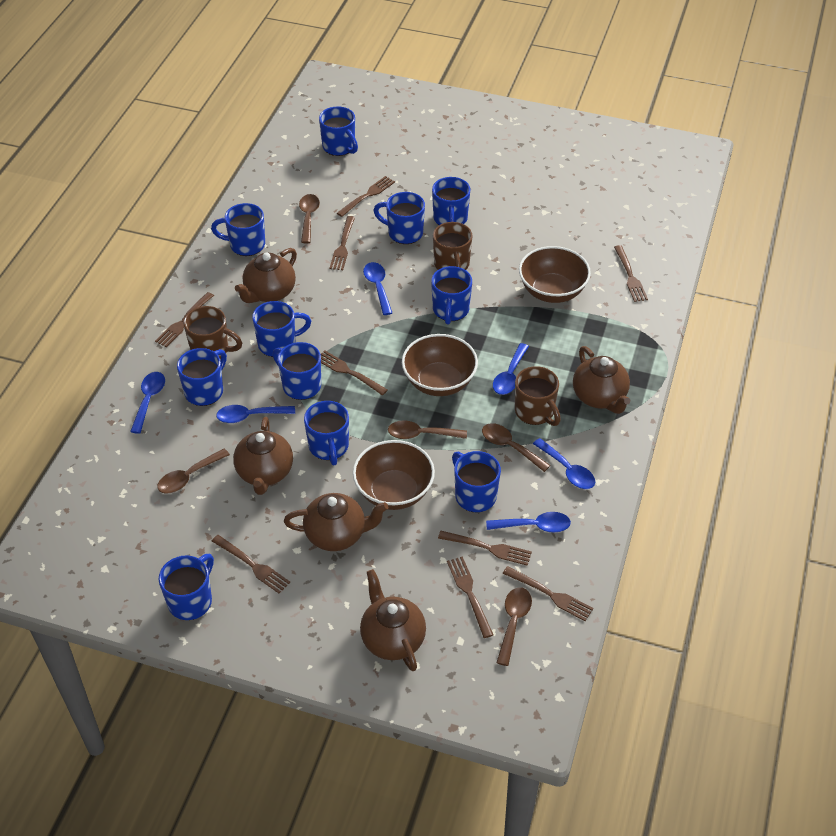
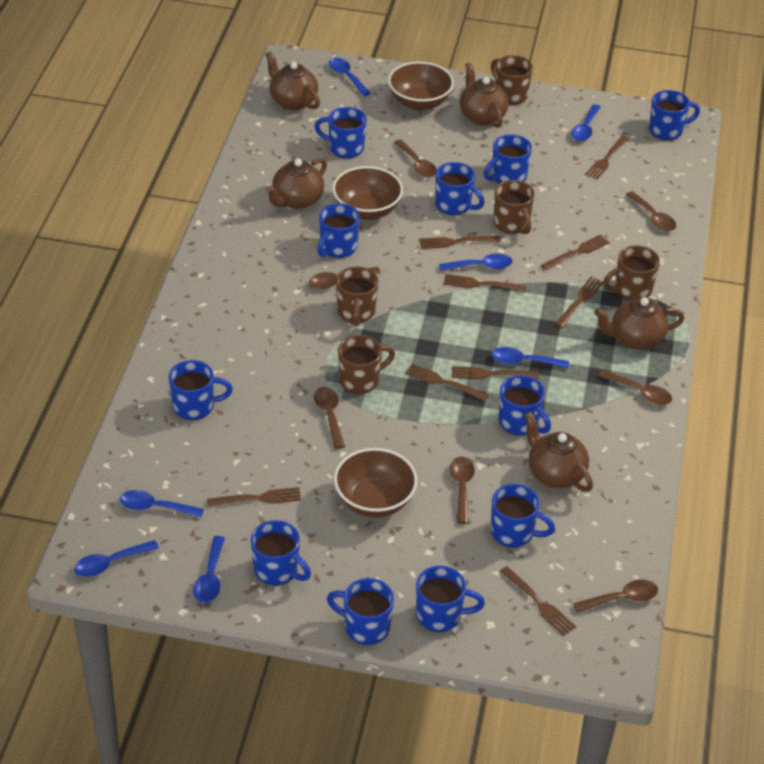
blue spoon: [130,372,165,434] [216,405,295,423] [363,262,392,315] [486,512,571,532] [493,343,529,395] [533,438,595,489] = 6 -> [74,540,159,577] [120,490,204,518] [193,536,225,603] [328,58,371,96] [439,254,512,271] [491,347,569,368] [571,104,601,141] = 7
brown mug: [183,306,242,359] [433,222,472,270] [515,366,561,426] = 3 -> [336,266,379,326] [338,335,395,394] [491,55,533,105] [494,180,535,234] [603,245,660,300] = 5
brown spoon: [157,449,230,494] [299,194,320,243] [388,420,467,439] [482,423,551,472] [497,587,532,666] = 5 -> [309,267,381,289] [314,387,345,449] [394,139,437,178] [450,457,475,524] [573,580,658,613] [598,370,672,405] [626,191,676,231] = 7

